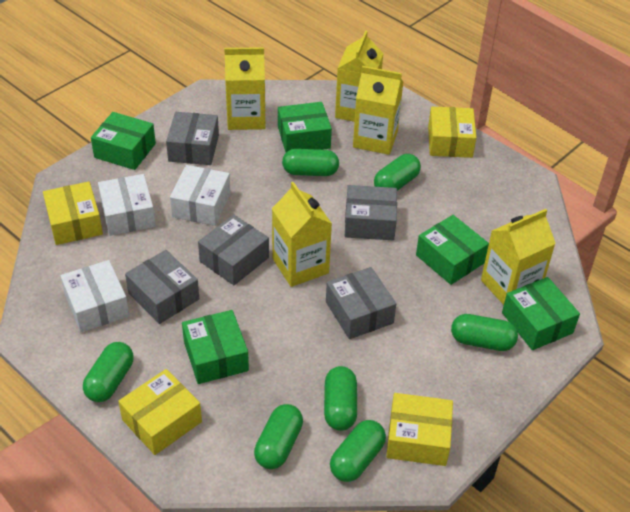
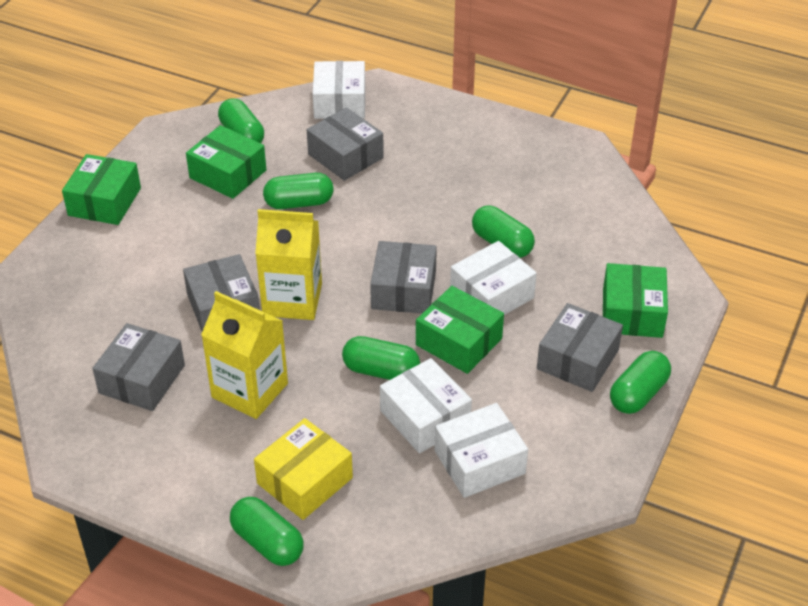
green box: [91,112,156,170] [182,310,249,384] [278,102,332,152] [416,215,489,285] [502,277,580,350] = 5 -> [62,154,141,225] [186,125,266,199] [416,286,504,374] [603,263,668,338] = 4
green capsule: [83,342,134,402] [254,404,303,469] [282,149,339,176] [324,366,357,431] [330,420,386,482] [374,154,421,191] [451,314,518,351] = 7 -> [218,98,264,143] [230,497,304,566] [263,173,333,209] [342,336,420,380] [472,206,535,258] [610,351,671,414] = 6
white box: [61,260,129,332] [98,174,156,236] [170,165,231,226] = 3 -> [313,61,365,119] [380,358,472,453] [435,403,528,498] [450,241,537,315] = 4
yellow box: [43,182,103,245] [118,369,202,455] [386,393,453,466] [428,106,477,158] = 4 -> [254,418,353,520] = 1
yellow carton: [224,47,265,130] [272,182,332,287] [335,30,383,122] [353,66,403,155] [481,209,556,305] = 5 -> [201,291,288,419] [255,209,322,320] = 2

